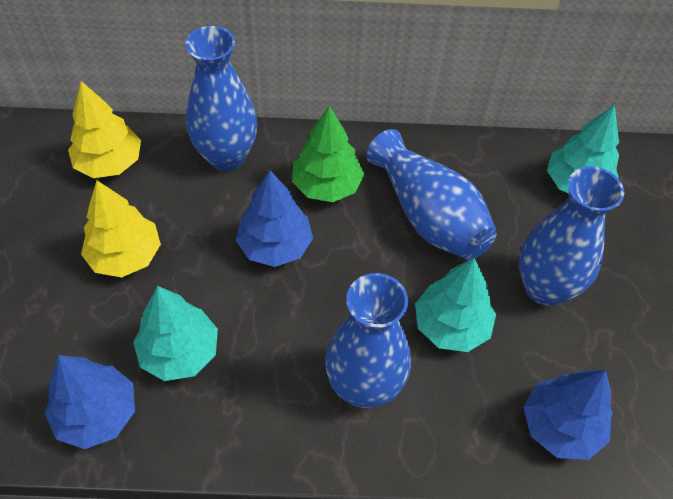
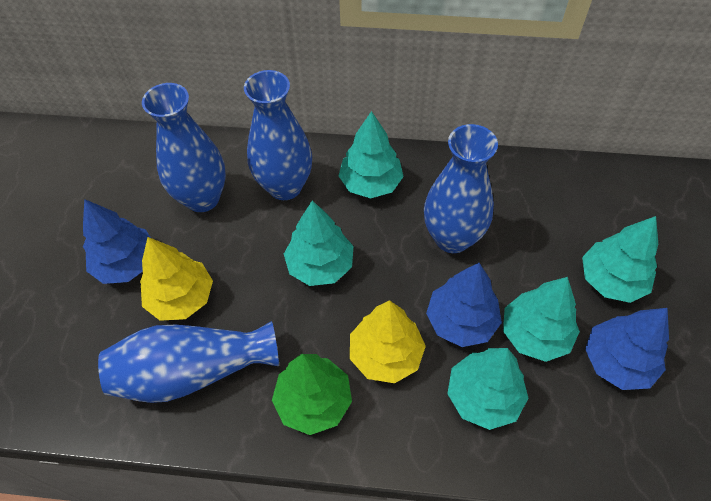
turquoise tree: [133,286,218,381] [415,258,496,352] [547,105,619,193] = 3 -> [284,201,353,286] [338,111,404,199] [447,348,528,430] [503,277,580,362] [582,216,658,303] = 5

